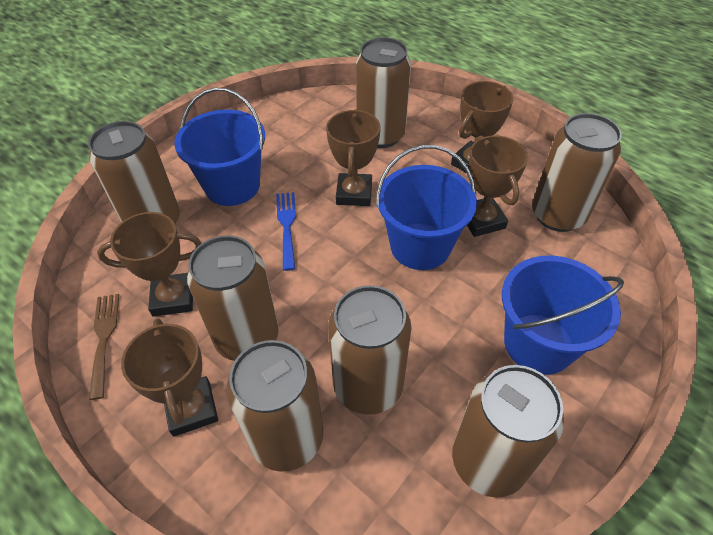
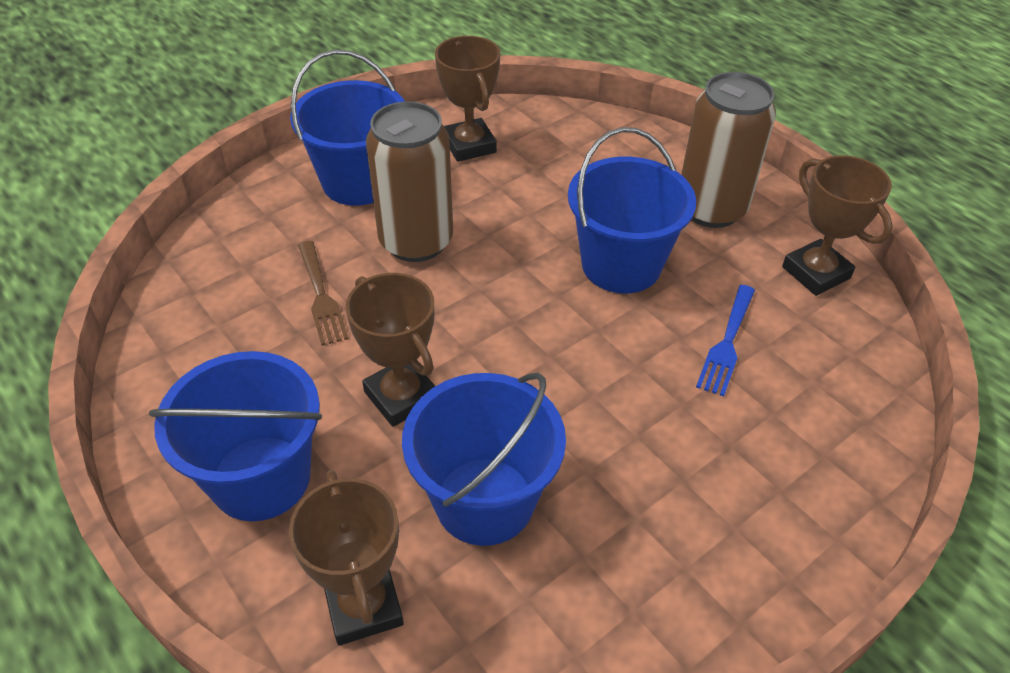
blue bucket: [174,87,265,206] [376,145,477,270] [502,255,624,375] = 3 -> [149,351,322,521] [290,50,405,206] [402,372,566,546] [568,127,696,293] = 4
brown can: [88,121,180,224] [187,235,279,361] [226,340,323,472] [328,285,411,415] [356,37,411,148] [452,365,564,498] [532,113,622,232] = 7 -> [366,101,453,262] [681,72,776,228] = 2
brown trophy: [97,212,202,317] [121,318,218,437] [326,109,381,206] [451,81,513,172] [467,136,528,237] = 5 -> [289,470,404,646] [346,273,435,427] [435,36,500,162] [782,155,893,296] = 4

